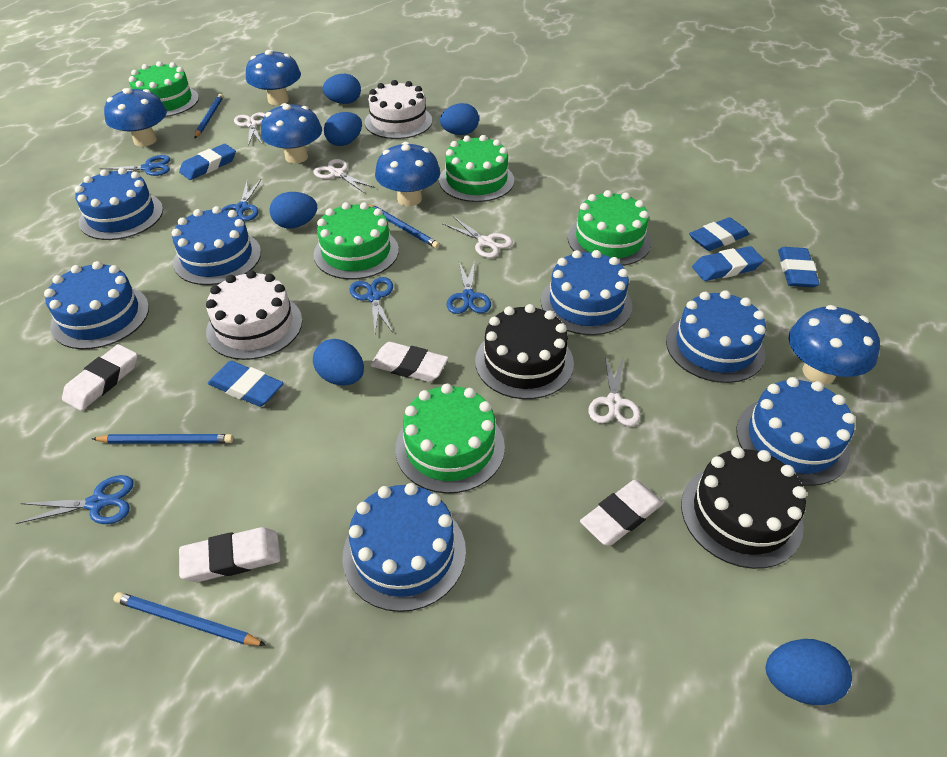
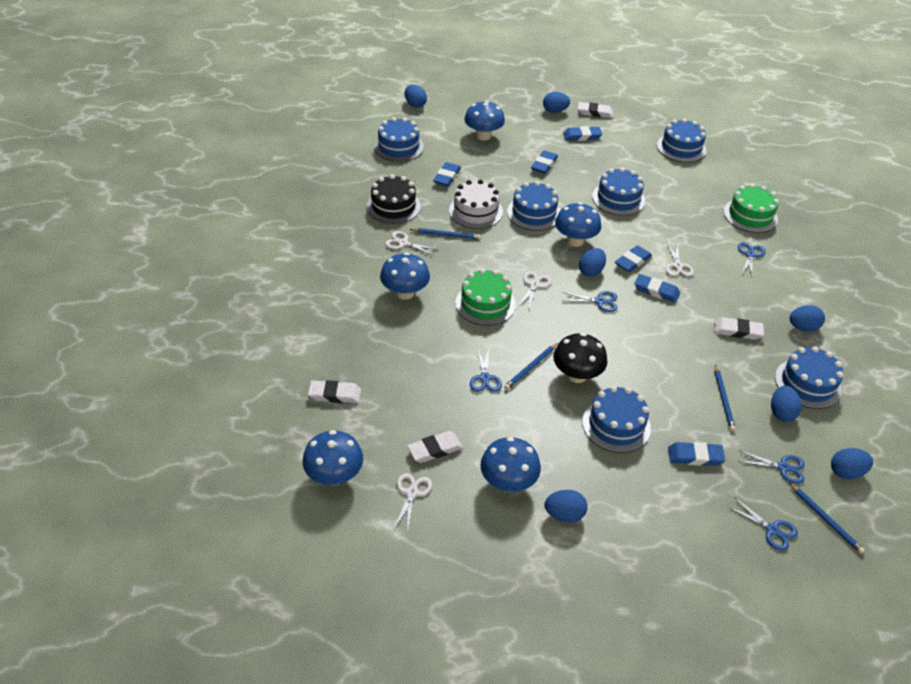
black cake: [475,304,574,399] [681,447,807,569] = 2 -> [367,174,421,224] = 1
black mushroom: none = 0 -> [553,333,607,383] = 1
blue cake: [44,261,149,349] [75,168,163,240] [172,206,261,285] [342,483,466,612] [541,250,633,335] [666,290,766,383] [736,377,856,486] = 7 -> [374,117,424,162] [507,181,560,231] [582,386,651,453] [592,167,645,216] [657,118,707,162] [775,346,844,409] = 6
blue egg: [269,192,317,228] [313,339,364,385] [323,74,361,104] [324,112,362,146] [440,103,479,135] [766,639,852,705] = 6 -> [405,85,427,108] [543,92,570,113] [544,490,588,522] [579,248,606,277] [771,386,802,422] [790,305,825,331] [831,448,873,479] = 7
blue eraser: [179,144,236,180] [208,361,284,407] [689,217,749,251] [692,246,764,281] [778,247,820,287] = 5 -> [433,162,461,186] [531,150,558,174] [563,126,602,141] [615,245,652,272] [634,274,680,303] [668,442,725,466] = 6
green cake: [129,61,199,117] [314,202,399,279] [395,383,505,494] [439,135,514,202] [568,190,651,266] = 5 -> [455,269,516,326] [723,184,779,233] = 2
white cake: [206,270,302,360] [364,80,432,139] = 2 -> [449,179,503,229] = 1

